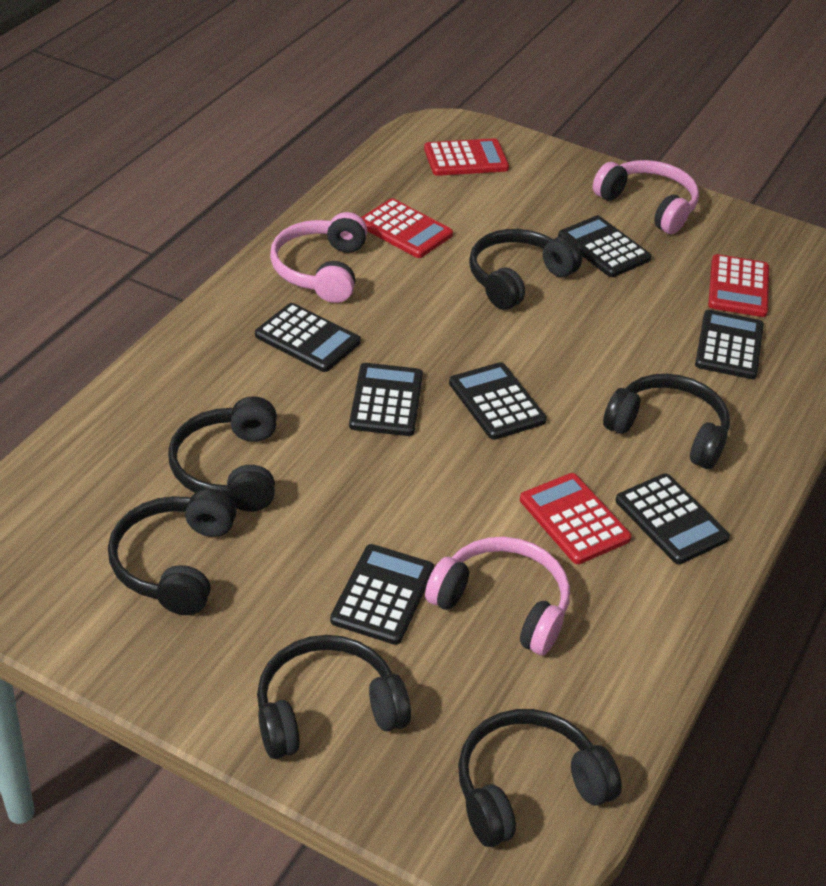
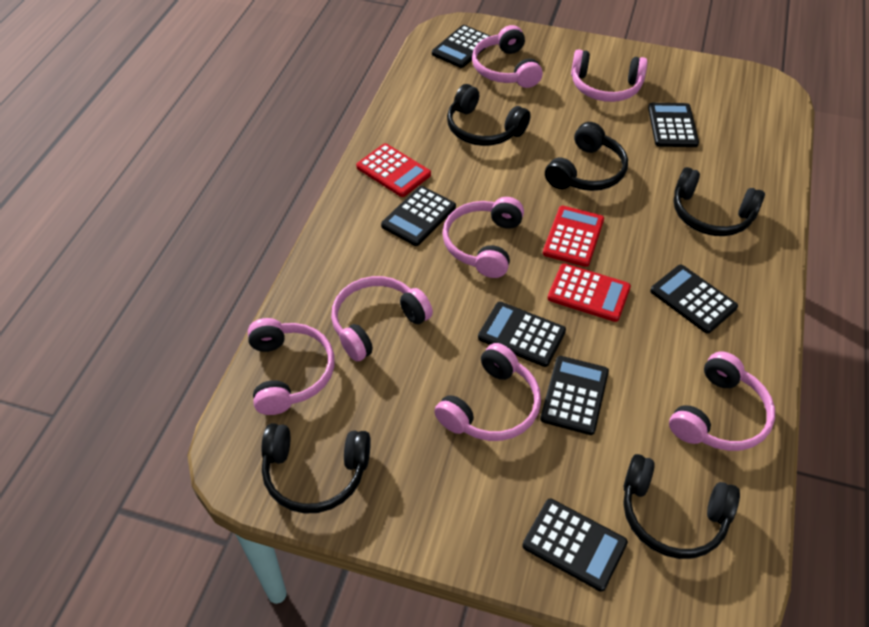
black headphones: [108,489,237,615] [168,396,277,512] [257,635,411,759] [458,709,622,847] [469,229,582,310] [603,374,730,469] = 6 -> [261,423,371,514] [447,84,531,146] [545,122,628,191] [623,454,740,559] [674,167,765,236] = 5
pink headphones: [270,212,367,303] [425,537,570,655] [593,160,699,234] = 3 -> [248,318,335,415] [331,276,433,362] [434,343,541,441] [442,197,524,278] [472,25,543,88] [571,49,647,102] [669,351,775,451] = 7
red calculator: [361,198,453,258] [424,138,509,176] [520,473,631,564] [708,254,769,317] = 4 -> [356,143,431,197] [543,206,604,267] [547,263,631,322] = 3

